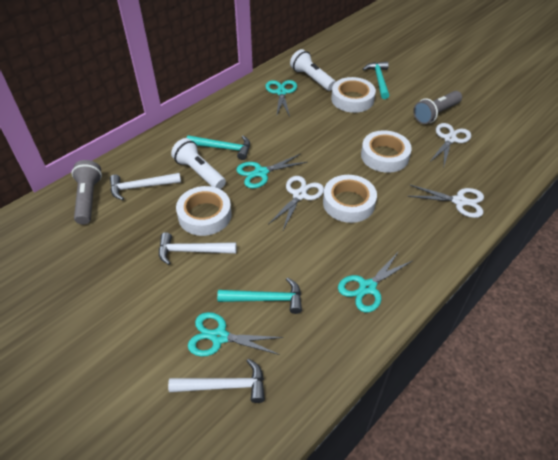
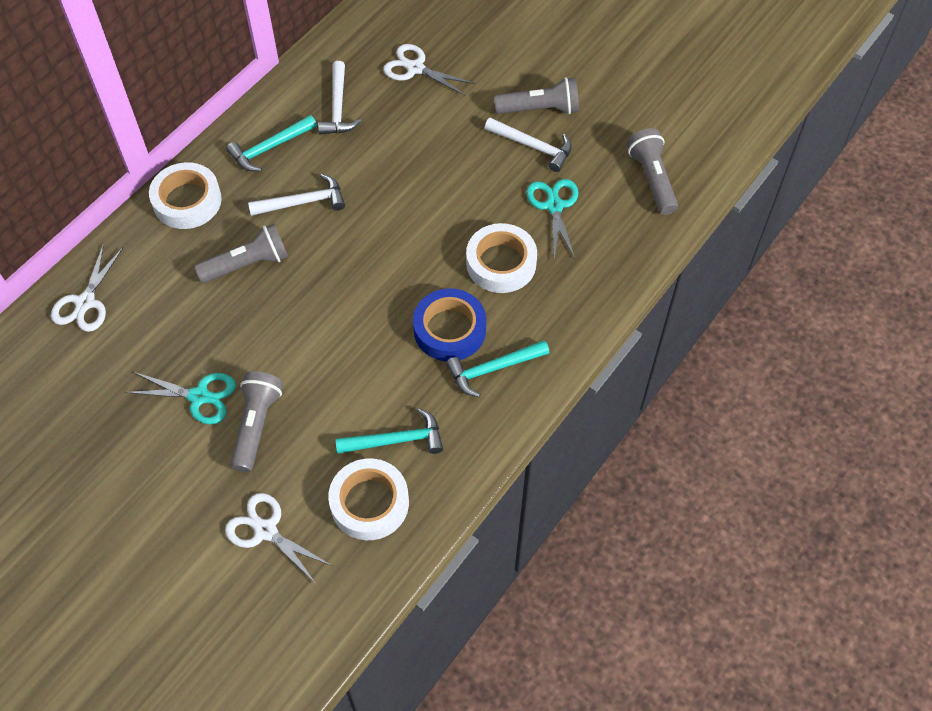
blue tape: none = 0 -> [413,288,486,361] = 1
grey flashlight: [71,160,102,225] [413,91,462,124] = 2 -> [194,223,288,283] [230,371,283,472] [494,77,579,114] [627,128,678,215] = 4
turquoise scissors: [188,312,283,357] [236,154,307,188] [265,80,297,117] [338,251,412,313] = 4 -> [125,372,236,424] [526,179,578,259] = 2
white flashlight: [171,138,226,189] [290,49,336,91] = 2 -> none = 0
white tape: [176,186,232,236] [323,175,377,223] [331,77,376,113] [361,130,412,173] = 4 -> [149,162,222,229] [328,458,409,540] [466,223,537,293] = 3

